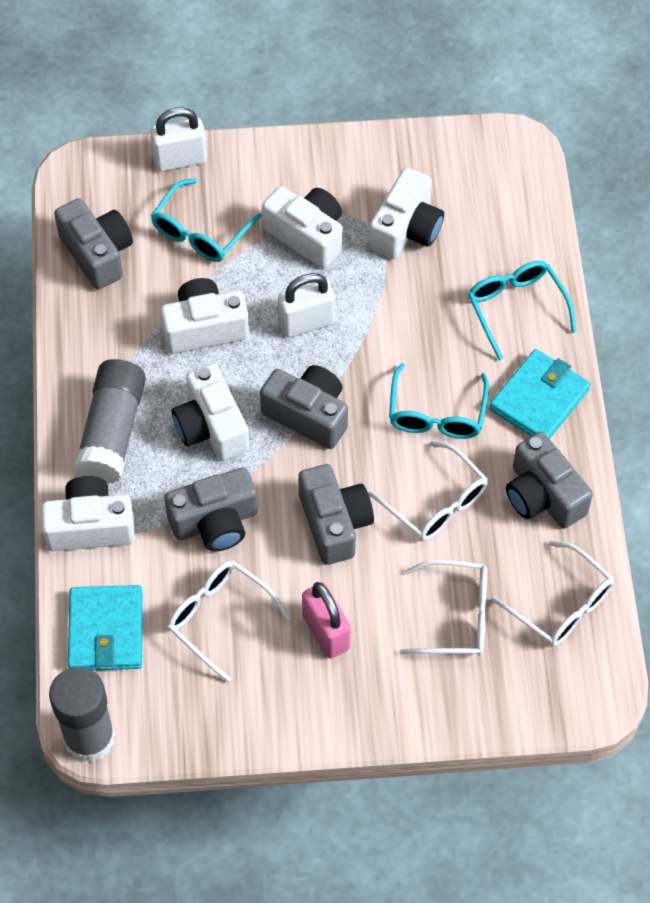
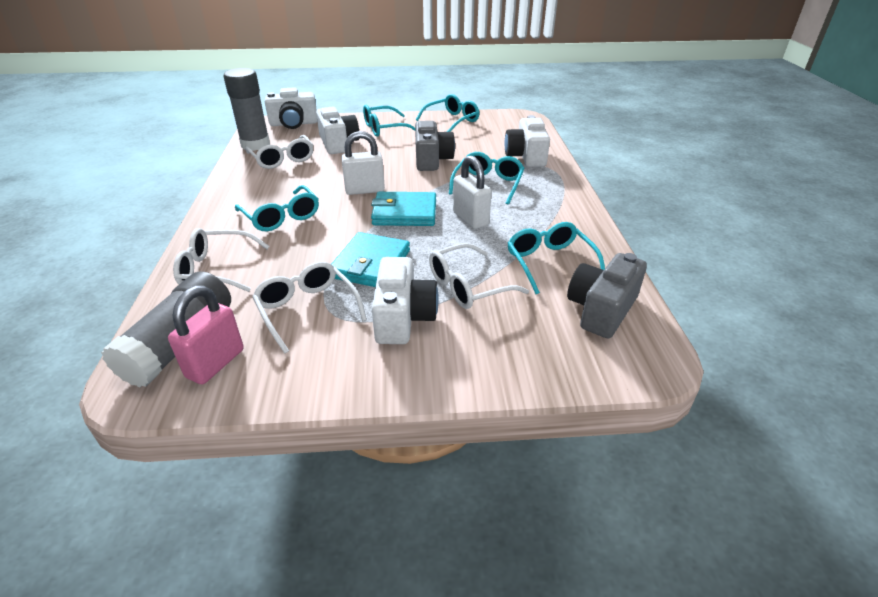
grey camera: [54,198,133,290] [164,467,258,552] [260,365,348,449] [299,464,374,565] [506,432,593,529] = 5 -> [415,121,455,171] [567,253,647,338] = 2
turquoise glasses: [151,178,262,262] [389,363,489,439] [468,261,576,360] = 3 -> [235,185,319,231] [363,105,415,137] [416,94,480,132] [449,152,524,205] [507,222,605,294] = 5
white camera: [41,476,135,551] [160,278,249,354] [172,364,249,461] [262,186,343,268] [369,168,444,259] = 5 -> [265,87,317,129] [316,107,359,154] [372,257,439,344] [504,115,550,167] = 4

